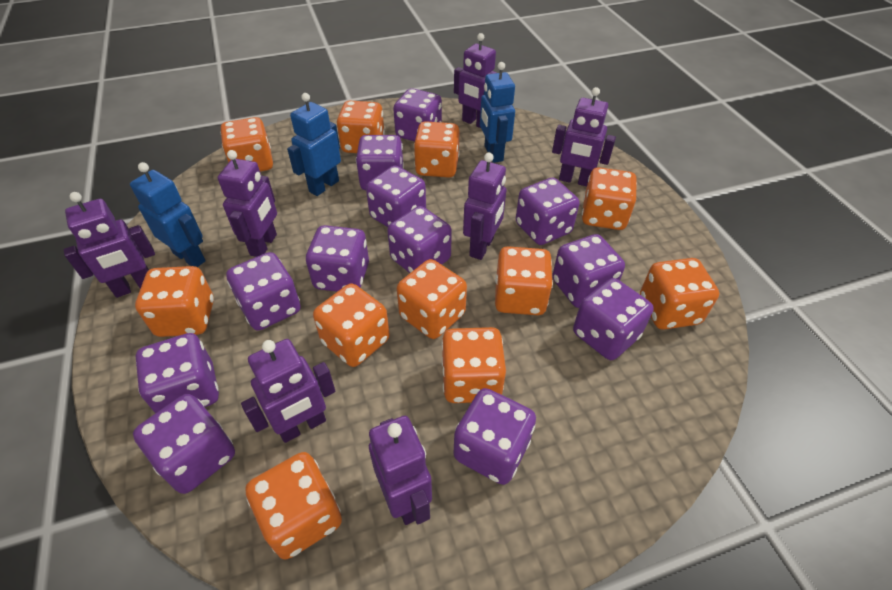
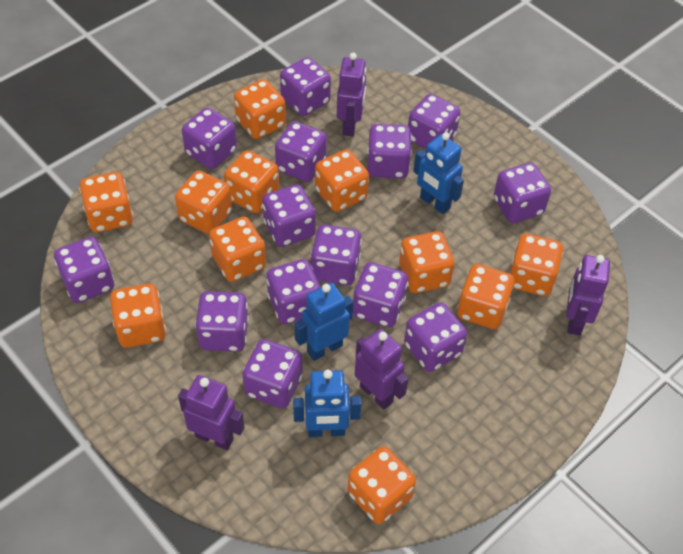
purple dice: [133,394,235,494] [136,333,219,413] [226,252,301,331] [306,225,369,292] [356,135,404,190] [366,165,426,227] [387,206,452,273] [393,88,442,142] [454,388,536,485] [516,178,579,245] [552,234,625,308] [573,278,654,360] = 12 -> [54,237,114,303] [182,108,237,169] [195,291,249,352] [243,339,302,408] [262,184,316,247] [266,259,321,324] [275,121,327,182] [280,57,331,116] [311,225,362,285] [353,262,408,327] [367,124,412,178] [404,302,467,372] [408,94,460,149] [494,163,551,223] = 14
purple robot: [64,192,155,298] [218,150,277,257] [241,339,335,443] [369,416,432,525] [454,33,497,128] [463,153,506,260] [552,87,616,186] = 7 -> [178,375,245,450] [337,53,366,137] [355,329,408,410] [566,255,610,336] = 4

